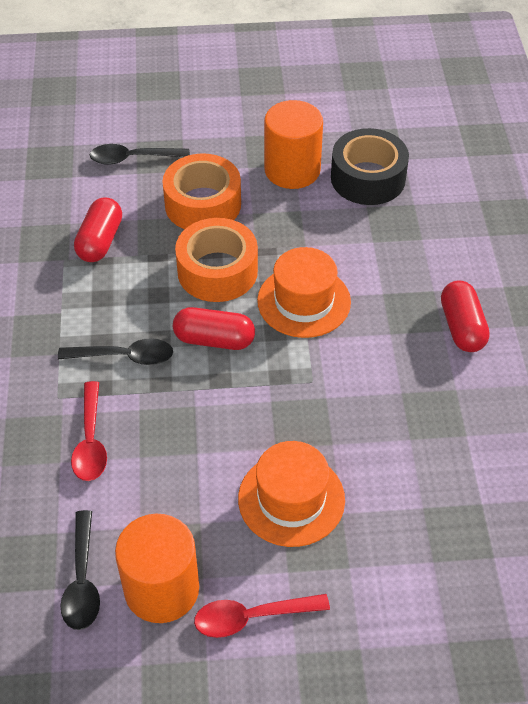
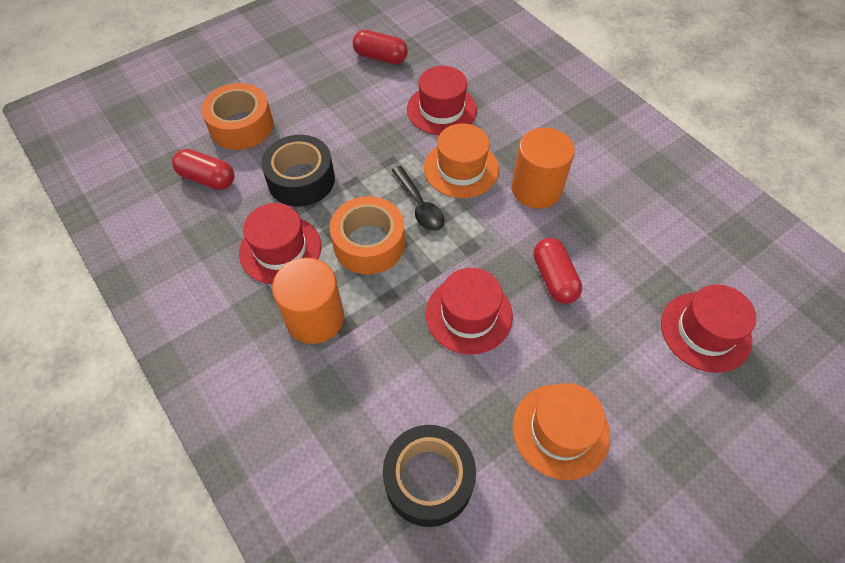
black spoon: [58,338,173,365] [61,510,100,630] [90,144,190,165] = 3 -> [391,166,445,231] = 1
black tape: [331,128,409,205] = 1 -> [261,135,335,207] [383,425,476,527] = 2
red hat: none = 0 -> [239,203,321,284] [407,66,477,135] [426,268,513,355] [661,284,757,373] = 4
red spoon: [71,381,107,481] [194,594,330,638] = 2 -> none = 0

